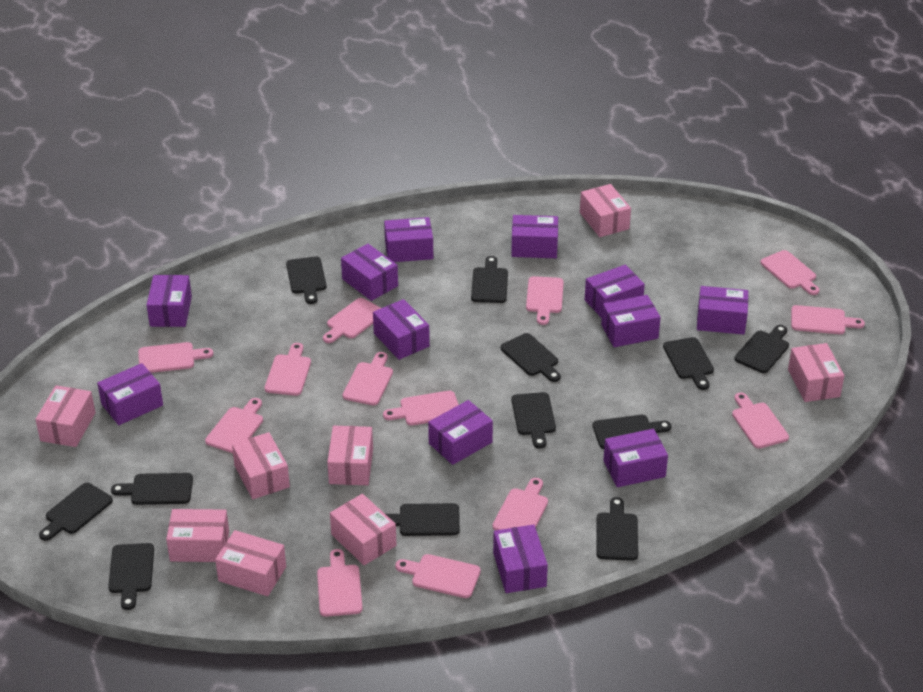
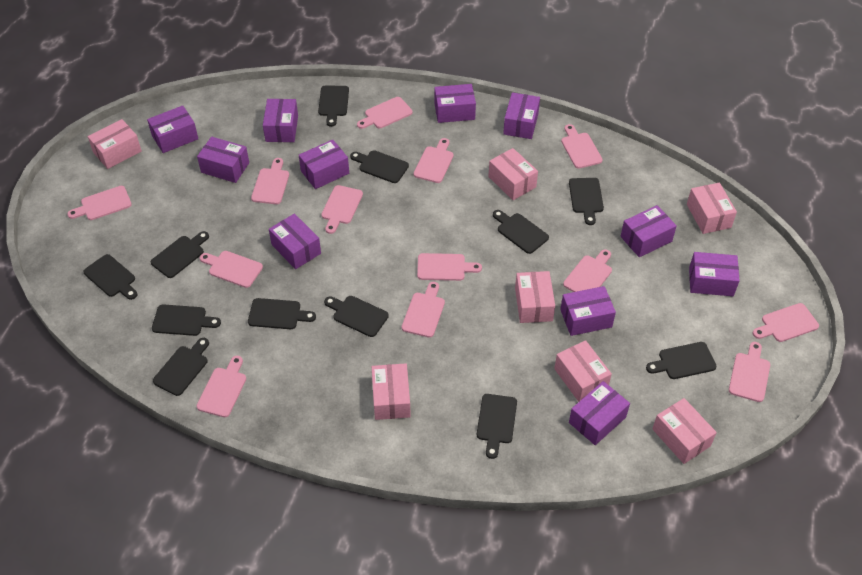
pink box: [35,385,95,447] [166,509,229,562] [215,530,286,596] [232,432,290,499] [327,426,373,485] [330,494,397,565] [580,184,631,237] [788,343,844,402] = 8 -> [88,119,142,169] [372,363,411,420] [488,148,538,200] [515,271,555,323] [554,340,612,402] [652,398,717,464] [687,183,737,234] = 7
purple box: [97,363,163,425] [146,275,192,327] [341,244,398,301] [373,299,430,360] [384,217,433,262] [428,400,493,465] [493,524,548,593] [511,215,558,258] [585,265,645,318] [601,295,661,347] [603,429,668,487] [697,286,748,335] = 12 -> [147,105,198,153] [197,137,249,183] [263,99,298,142] [269,214,321,269] [299,139,349,189] [434,84,476,123] [503,92,540,139] [560,286,616,336] [569,381,630,445] [621,205,677,257] [689,252,740,296] = 11

